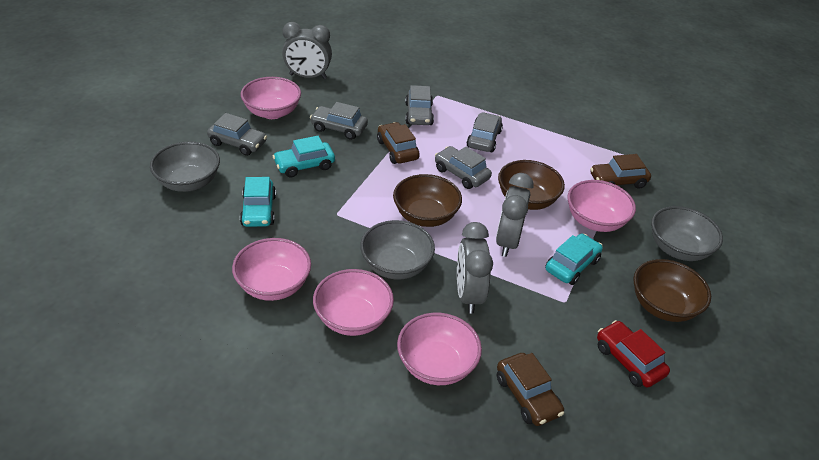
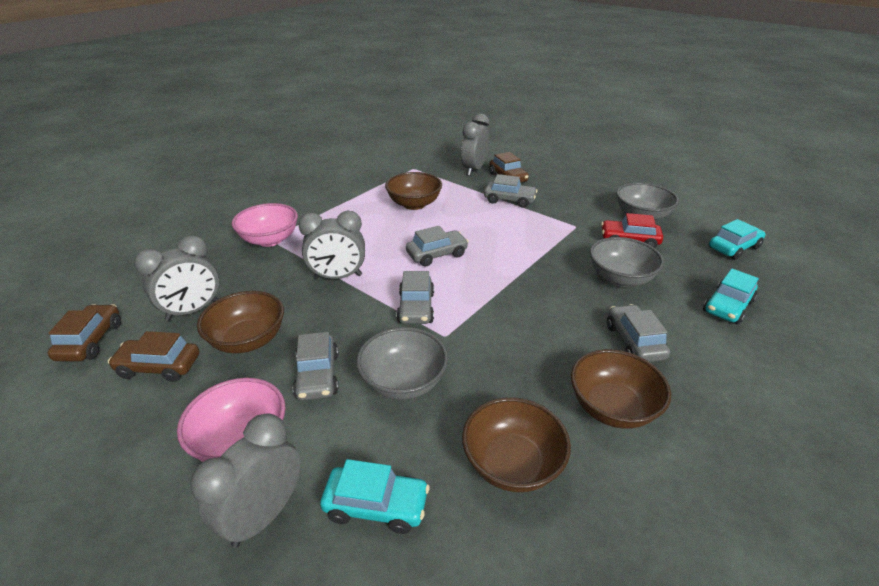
brown bowl: [393,174,462,227] [498,160,565,210] [633,259,711,322] = 3 -> [197,291,284,353] [385,172,442,210] [462,397,571,492] [571,349,671,429] = 4
grey clock: [282,22,332,79] [457,222,493,314] [496,173,534,257] = 3 -> [134,235,219,321] [190,413,301,547] [299,211,365,279] [461,114,489,176] = 4
pink bowl: [232,238,311,301] [241,77,301,119] [313,269,394,336] [397,313,482,385] [567,180,636,232] = 5 -> [177,378,286,462] [232,203,298,247] = 2

